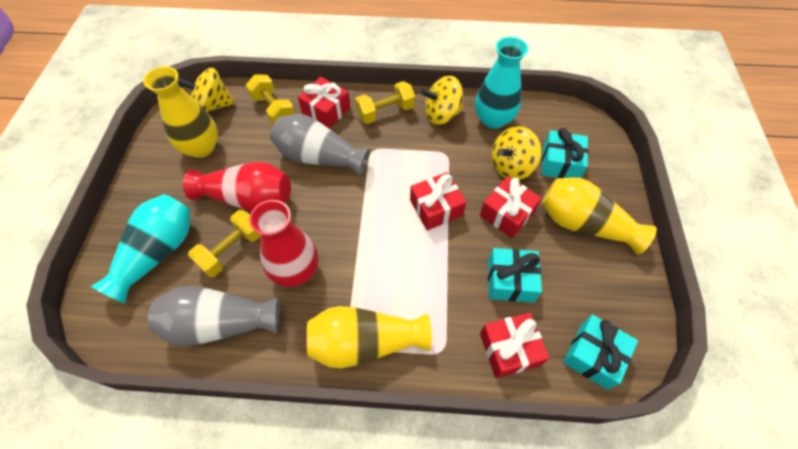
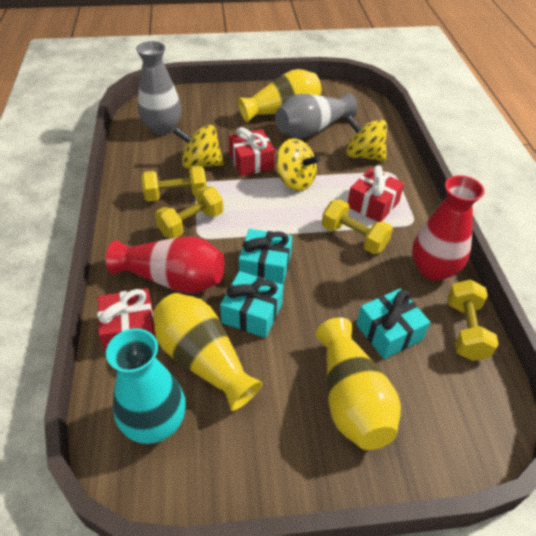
red gift: [298,77,350,128] [410,172,466,230] [480,176,542,238] [480,313,549,378] = 4 -> [97,288,156,352] [229,127,275,176] [348,165,404,222] = 3
turquoise vase: [91,194,190,303] [475,37,528,129] = 2 -> [106,328,186,444] = 1
yellow dumbbell: [188,210,261,277] [246,74,295,125] [355,81,415,124] = 3 -> [141,166,206,202] [155,186,223,239] [322,199,393,254] [447,279,499,361] = 4

